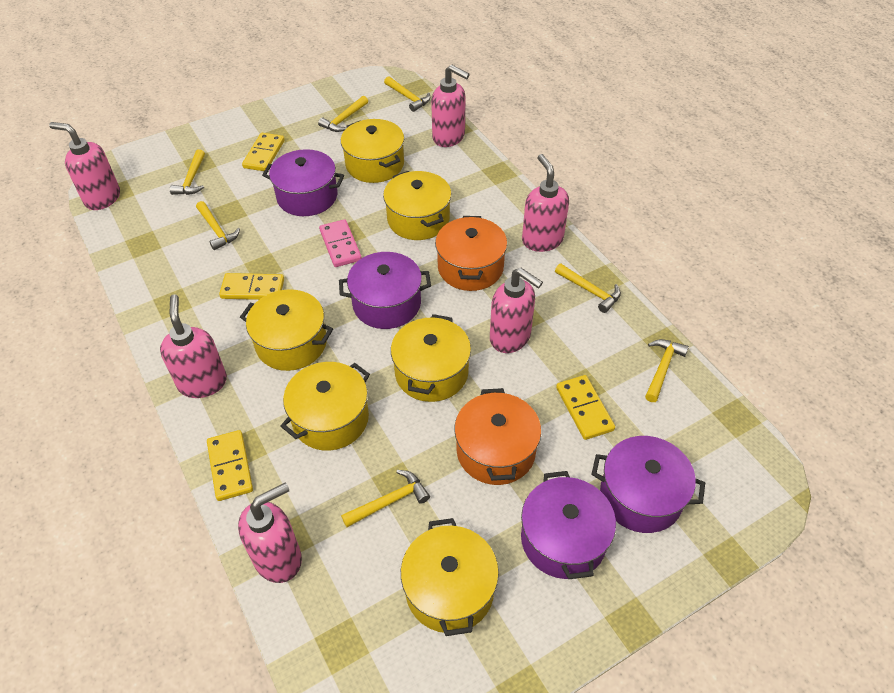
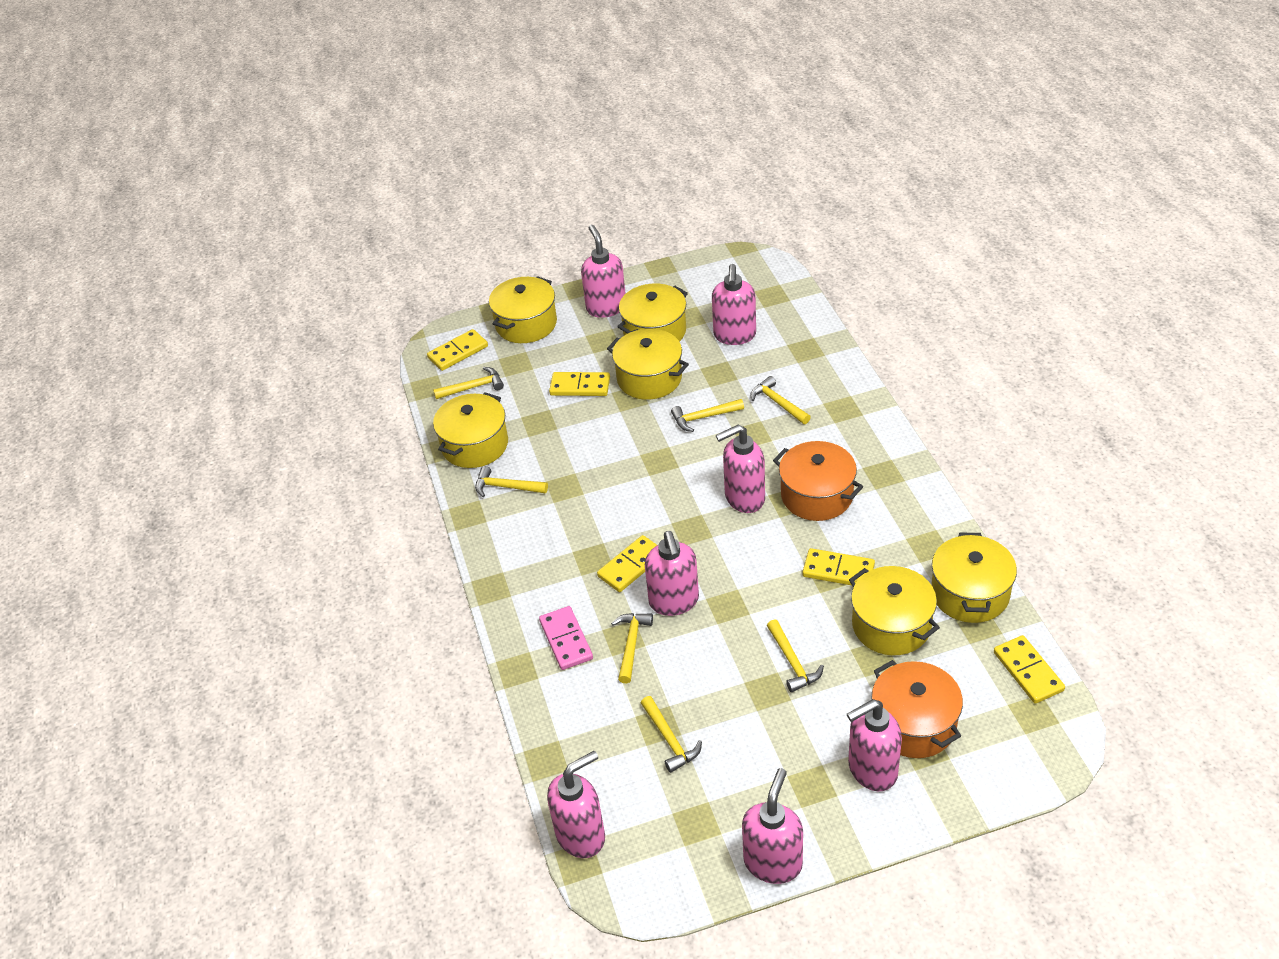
pink soap dispenser: [49,122,120,210] [160,294,227,398] [238,483,302,583] [431,65,470,147] [490,268,543,353] [522,154,569,252] = 6 -> [547,751,605,858] [581,225,626,318] [645,531,699,616] [712,264,756,345] [716,424,765,513] [742,768,803,884] [847,699,902,791] = 7
purple pot: [262,149,344,216] [339,252,431,329] [521,471,616,579] [592,436,705,533] = 4 -> none = 0
yellow domino: [207,430,253,501] [219,273,284,300] [242,133,285,171] [556,375,615,440] = 4 -> [427,329,488,371] [549,372,610,396] [597,535,657,592] [802,548,875,585] [994,635,1065,704] = 5

